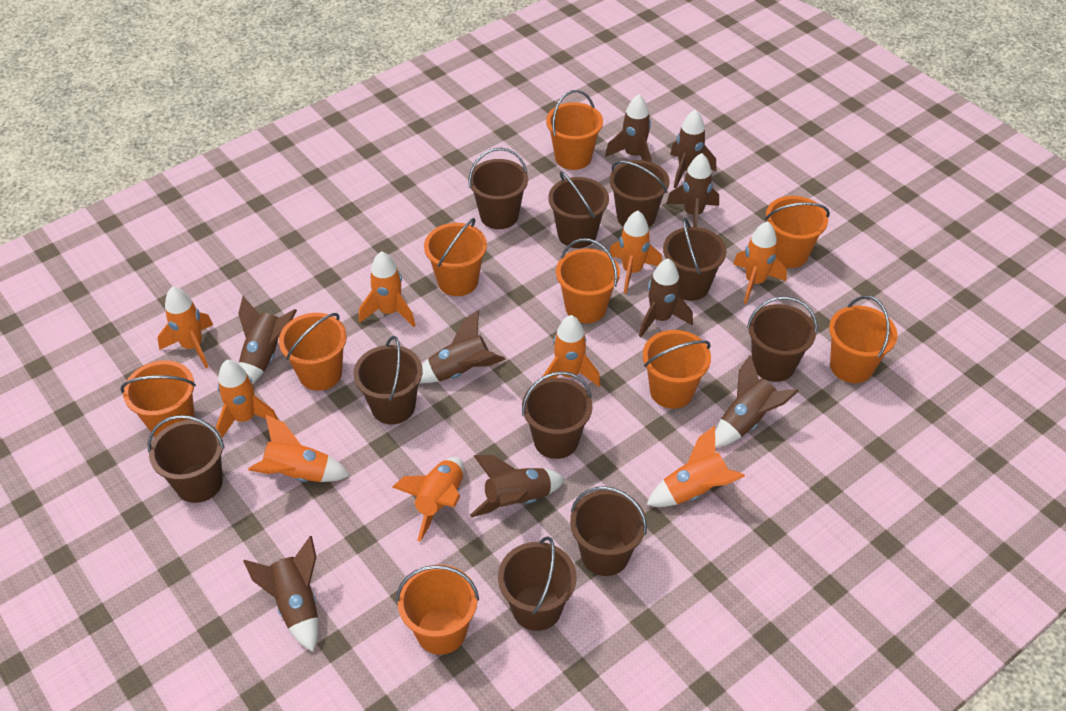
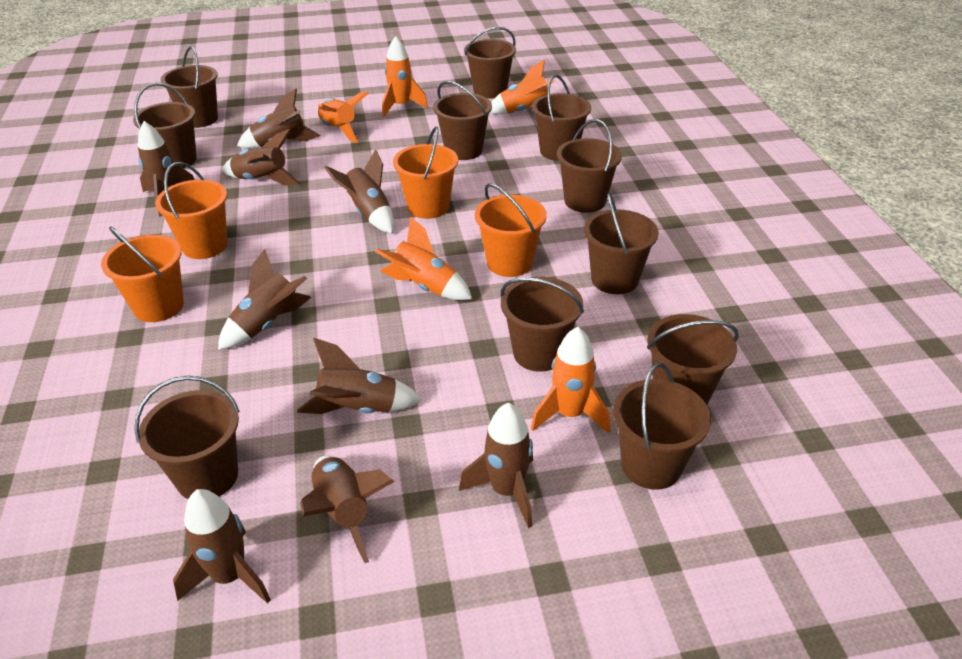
brown bucket: [148,415,225,503] [353,336,423,425] [468,148,528,229] [498,536,577,631] [522,371,592,459] [548,171,609,248] [570,486,647,576] [610,160,669,227] [663,218,727,301] [747,296,817,382] = 10 -> [133,83,197,168] [134,376,240,499] [161,46,218,128] [433,81,492,160] [464,27,516,98] [501,277,584,372] [532,75,591,161] [557,119,622,213] [584,193,659,294] [613,363,711,490] [647,314,739,405] = 11
orange bucket: [120,360,196,437] [279,313,347,391] [396,565,479,655] [424,218,487,296] [546,90,603,170] [556,238,620,323] [643,330,711,409] [765,196,830,268] [829,296,897,383] = 9 -> [101,226,184,322] [155,162,228,259] [393,126,458,219] [475,183,547,277] = 4
orange rocket: [157,287,213,368] [216,360,278,438] [248,415,350,482] [359,251,416,327] [392,457,464,541] [543,315,601,387] [610,211,662,294] [646,426,745,507] [733,221,787,304] = 9 -> [318,91,369,143] [375,216,472,300] [382,36,428,117] [490,59,555,114] [531,327,610,434] = 5

